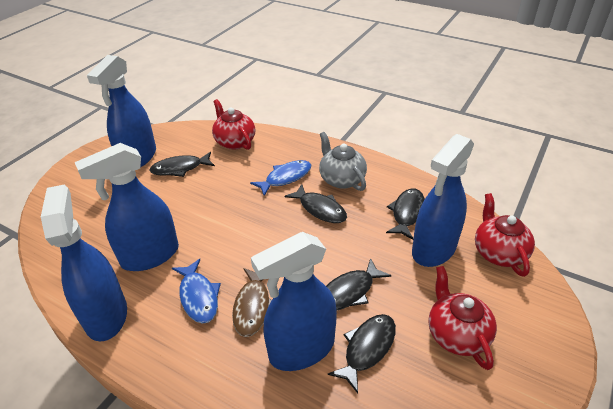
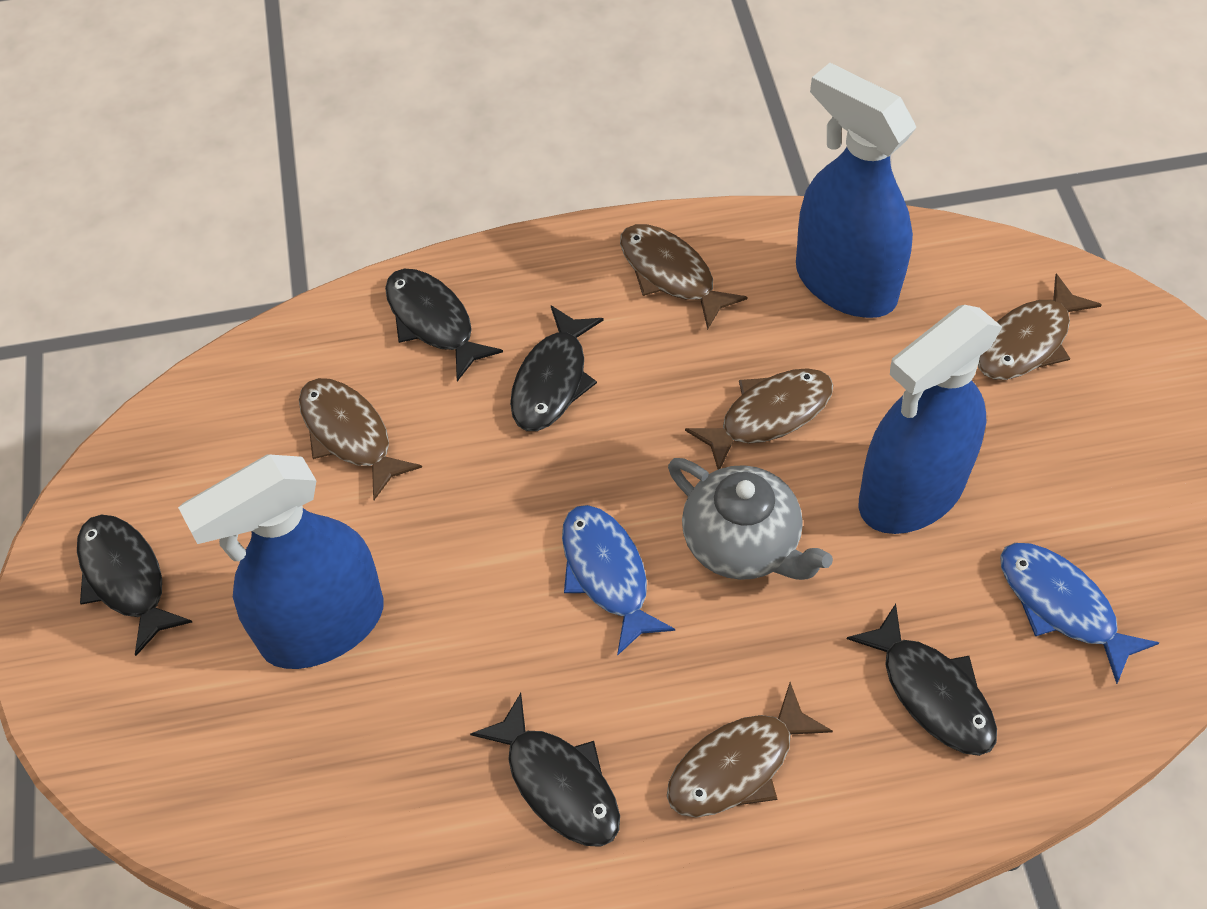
blue spray bottle: [41,185,127,342] [75,143,179,271] [87,55,156,167] [251,232,337,371] [412,134,474,267] = 5 -> [178,454,384,669] [796,63,916,318] [859,305,1002,534] = 3
brown fish: [232,268,272,337] = 1 -> [299,378,422,500] [620,224,748,330] [667,682,833,817] [685,368,833,469] [978,274,1102,380] = 5
red teapot: [212,99,255,150] [428,266,497,370] [475,193,535,277] = 3 -> none = 0

